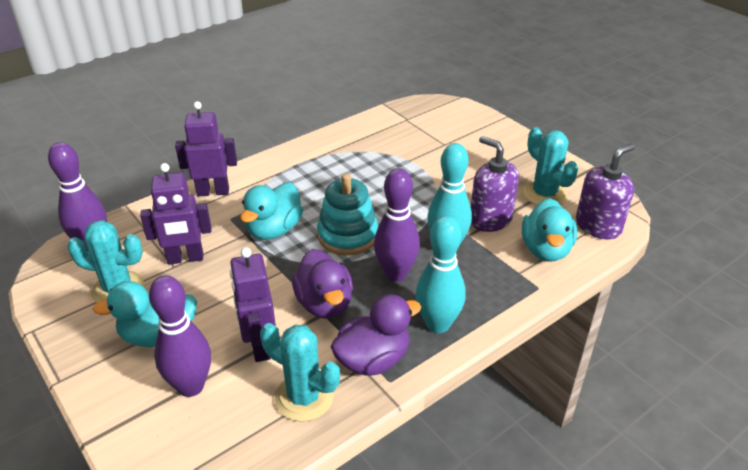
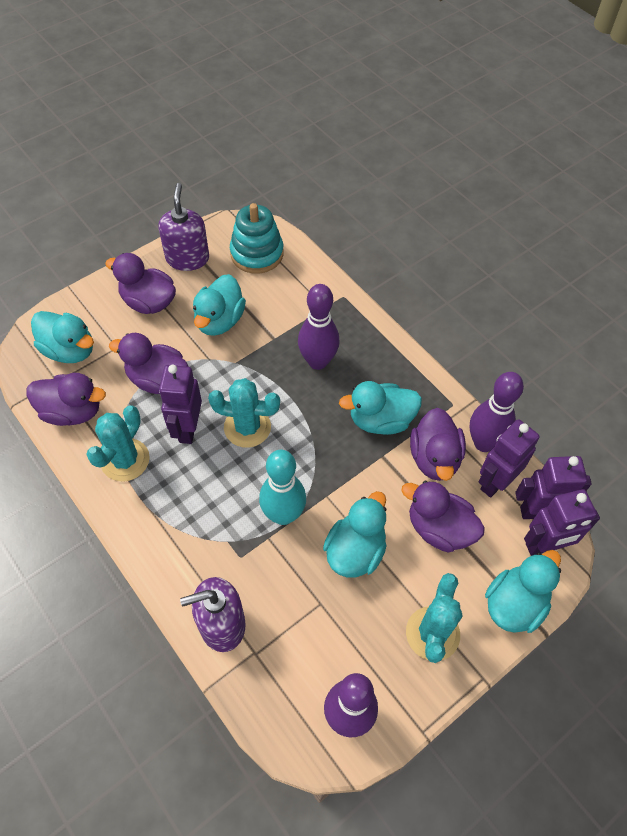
purple duck: [292,249,353,319] [330,294,421,376] = 2 -> [27,373,106,426] [105,253,176,314] [109,333,189,394] [401,481,485,553] [410,408,466,481] = 5
purple robot: [140,163,211,265] [175,101,237,196] [230,247,276,362] = 3 -> [159,365,202,444] [478,419,540,498] [515,456,592,519] [524,489,600,556] = 4
turquoise bowling pin: [416,216,466,333] [427,143,472,246] = 2 -> [259,450,306,525] = 1
turquoise duck: [93,281,197,347] [240,182,303,240] [522,198,577,262] = 3 -> [31,311,94,363] [193,274,246,336] [323,491,387,578] [339,381,422,435] [485,550,561,633] = 5

